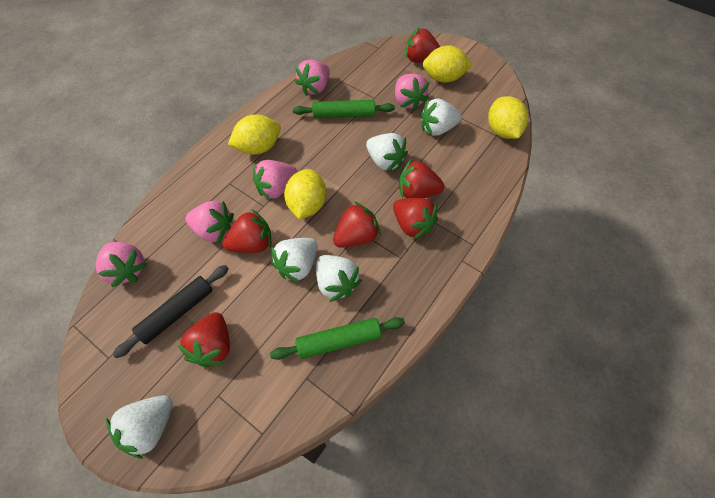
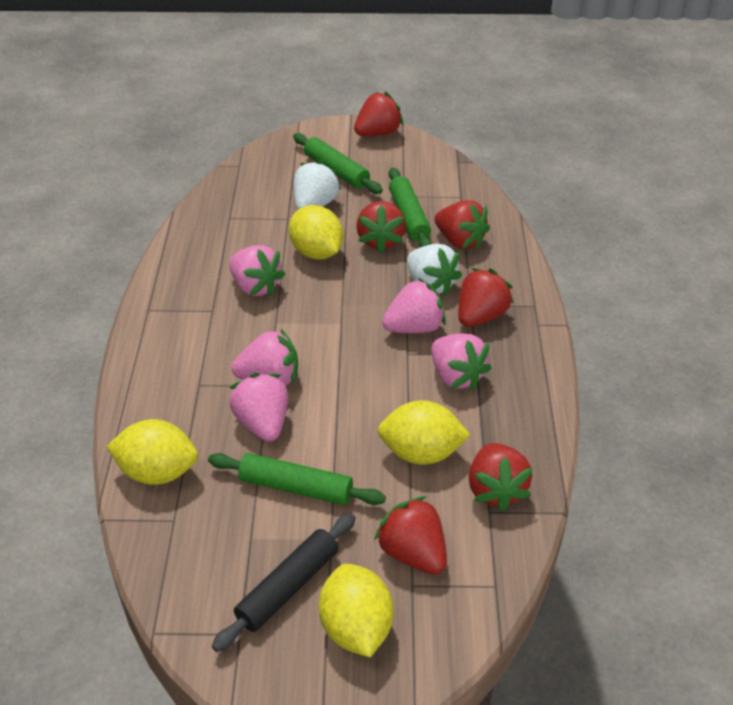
green rolling pin: [270,317,405,360] [293,100,395,118] = 2 -> [208,453,386,505] [293,133,383,194] [389,168,432,247] = 3
white strawberry: [106,395,173,459] [271,238,318,283] [316,255,362,302] [366,133,408,172] [420,99,462,136] = 5 -> [294,160,341,210] [407,244,462,296] = 2

